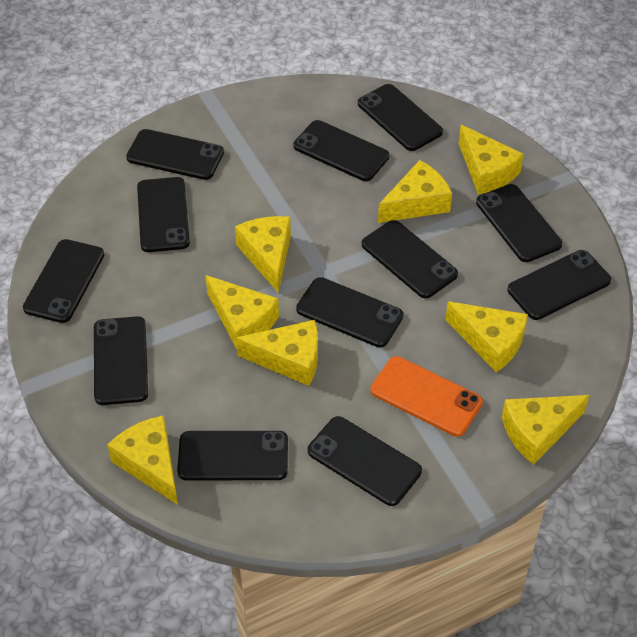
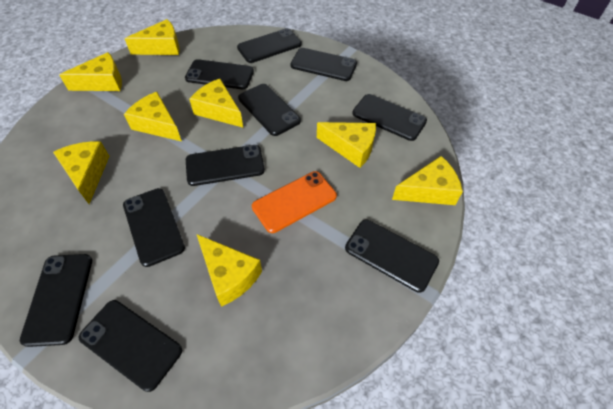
black phone: [23,239,104,323] [94,316,148,405] [126,129,224,180] [137,177,190,252] [177,431,288,480] [294,120,389,181] [296,277,403,348] [308,416,422,506] [358,84,443,151] [362,220,458,298] [476,184,562,262] [507,250,611,320] = 12 -> [20,254,92,347] [79,300,182,392] [123,188,185,267] [185,59,254,89] [186,145,265,186] [237,28,301,63] [238,84,301,136] [290,48,357,81] [345,220,439,293] [352,94,427,141] = 10

